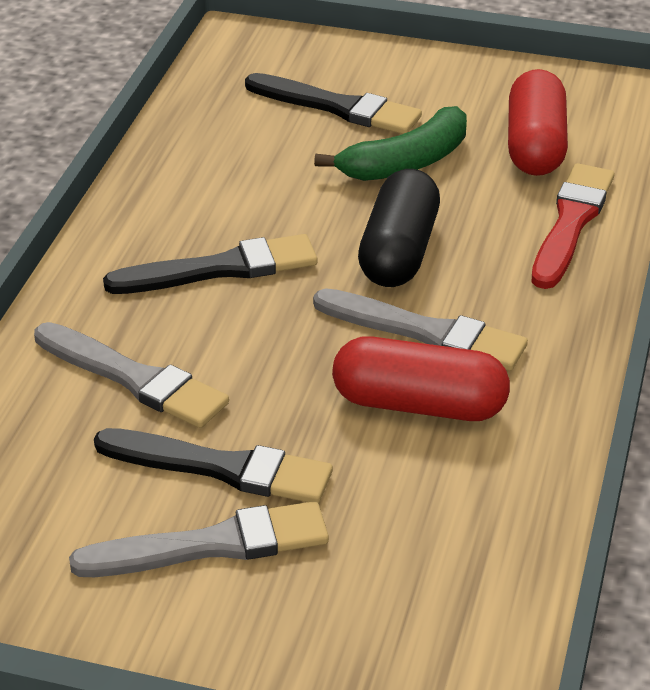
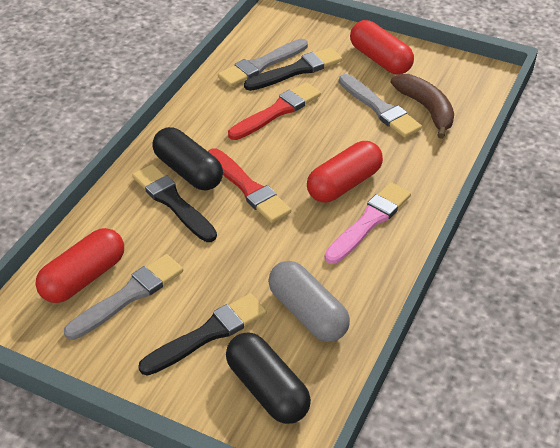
black capsule: [358,169,440,287] = 1 -> [152,127,223,190] [226,332,311,424] = 2
brown banana: none = 0 -> [391,74,454,139] = 1
green banana: [314,106,467,181] = 1 -> none = 0
grey capsule: none = 0 -> [268,261,350,342] = 1
pink brush: none = 0 -> [325,182,411,264] = 1
red brush: [532,163,615,289] = 1 -> [208,148,291,223] [228,82,321,140] = 2
red capsule: [332,336,510,421] [508,69,568,176] = 2 -> [36,228,124,303] [307,141,383,203] [350,20,414,74] = 3

